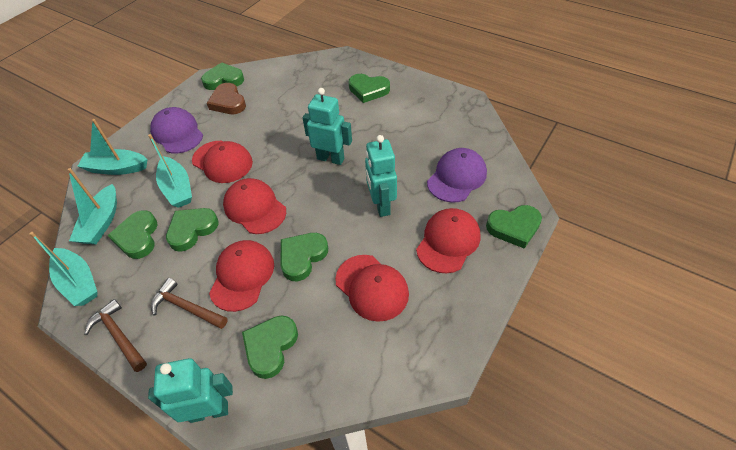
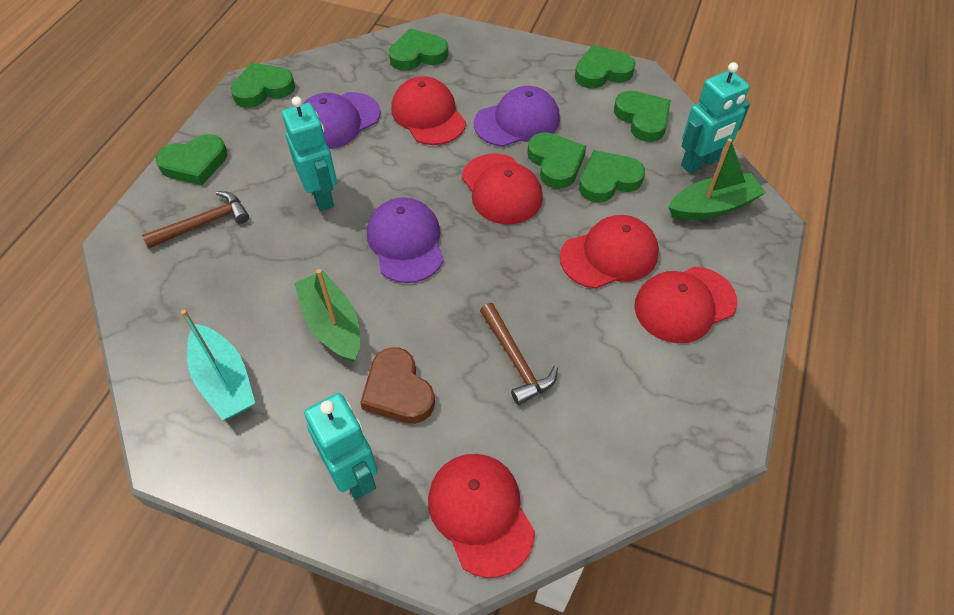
green boat: none = 0 -> [294,269,360,362] [668,138,766,220] = 2
purple cap: [150,107,203,154] [427,148,487,203] = 2 -> [303,92,380,149] [367,197,444,283] [474,86,560,147] = 3
turquoise boat: [30,232,97,306] [68,168,117,244] [77,119,148,175] [148,134,192,208] = 4 -> [181,309,255,420] = 1

